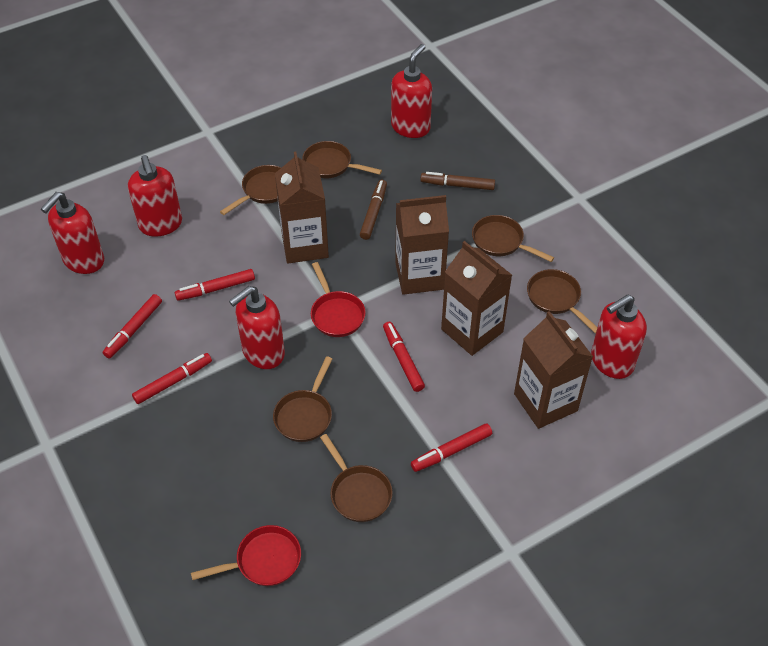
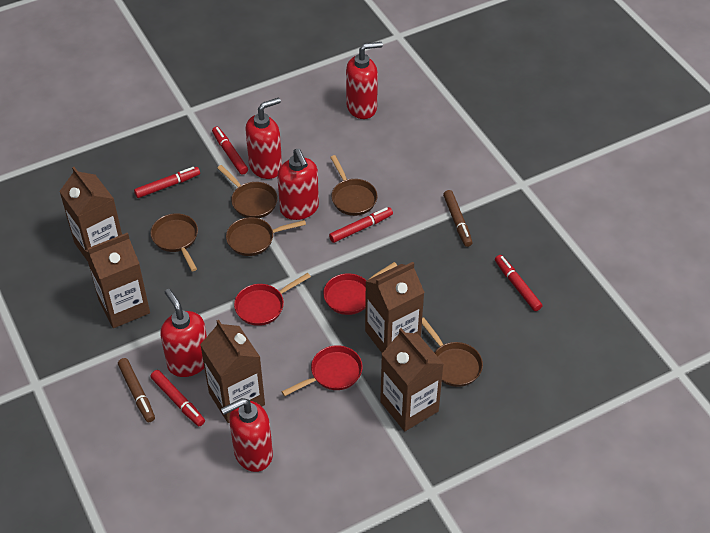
brown carton: [275,151,329,263] [395,195,449,295] [441,241,512,356] [514,311,593,429] = 4 -> [59,167,122,261] [85,233,150,328] [200,320,265,423] [365,262,425,353] [380,328,444,431] = 5
brown pan: [220,165,281,215] [273,356,332,442] [302,141,382,178] [320,434,393,522] [472,215,554,262] [527,269,597,334] = 6 -> [151,213,198,271] [217,165,278,218] [226,217,306,256] [330,155,377,216] [422,317,483,387] = 5
red pan: [191,525,301,586] [311,262,366,337] = 2 -> [234,273,311,326] [281,345,363,396] [323,262,398,315] = 3

